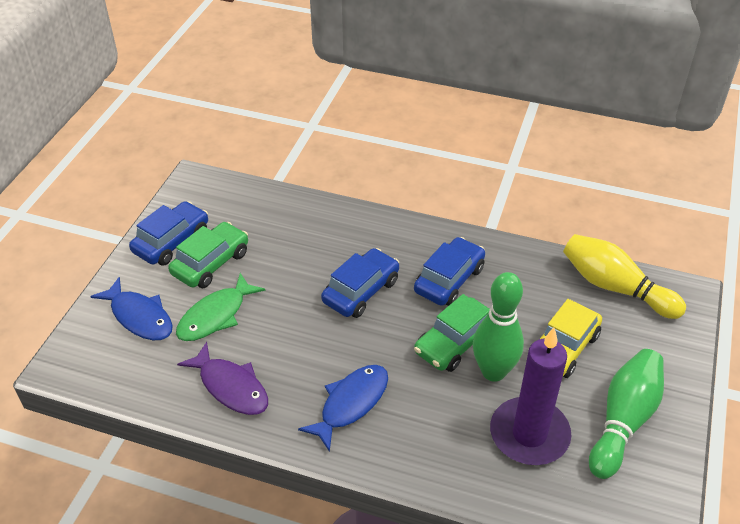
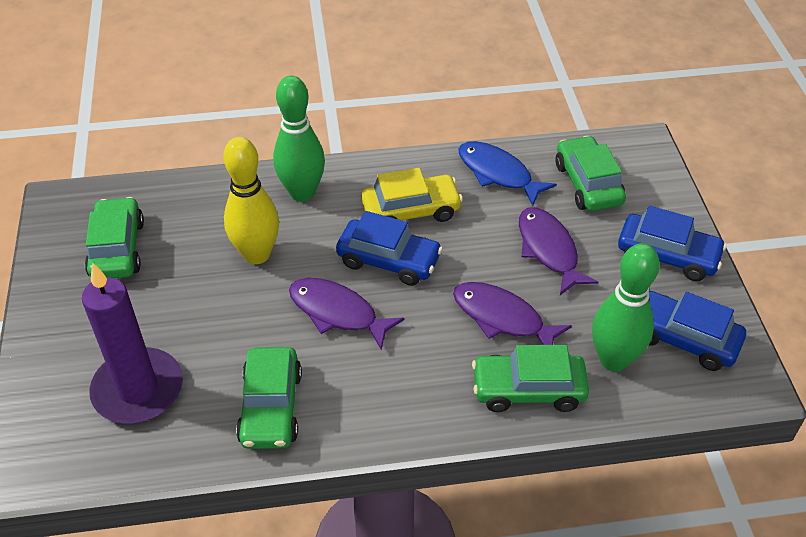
blue fish: [90,277,173,340] [298,365,388,452] = 2 -> [458,141,557,206] = 1
green car: [168,222,248,288] [414,294,490,372] = 2 -> [85,197,144,278] [236,347,302,449] [472,345,589,412] [555,136,626,211] = 4
green fish: [176,273,266,341] = 1 -> none = 0
purple fish: [177,342,268,415] = 1 -> [289,278,405,350] [453,282,572,345] [519,207,598,295] = 3

